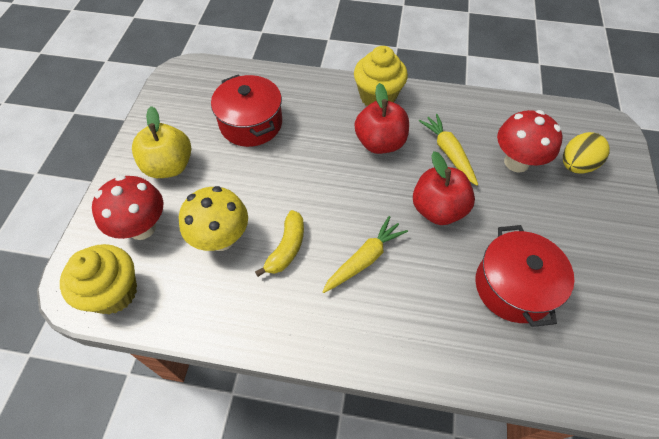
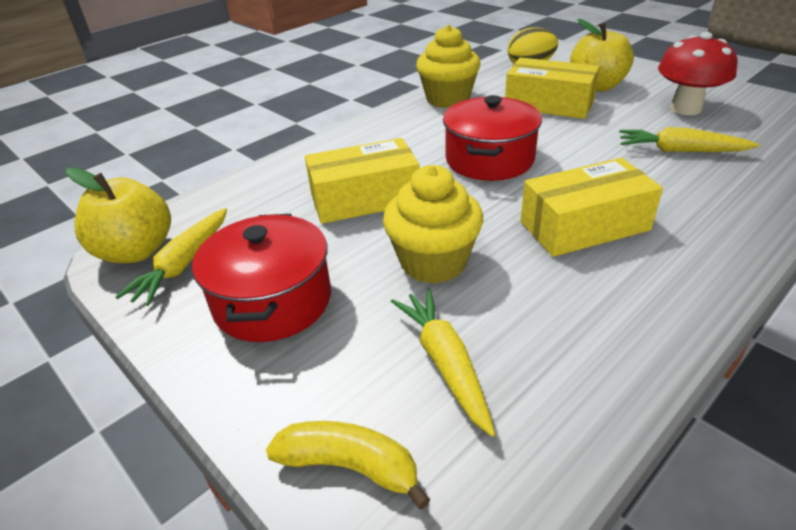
red apple: [355,83,409,154] [413,151,475,225] = 2 -> none = 0
red mushroom: [92,175,163,240] [497,110,563,173] = 2 -> [658,32,737,115] = 1
yellow apple: [132,106,191,178] = 1 -> [66,167,171,263] [570,19,634,91] = 2
yellow box: none = 0 -> [305,138,420,224] [505,57,600,119] [521,158,663,257] = 3
yellow carrot: [322,216,408,293] [419,114,478,186] = 2 -> [115,208,227,306] [391,288,495,437] [619,127,760,152] = 3
yellow mushroom: [179,186,248,251] = 1 -> none = 0

